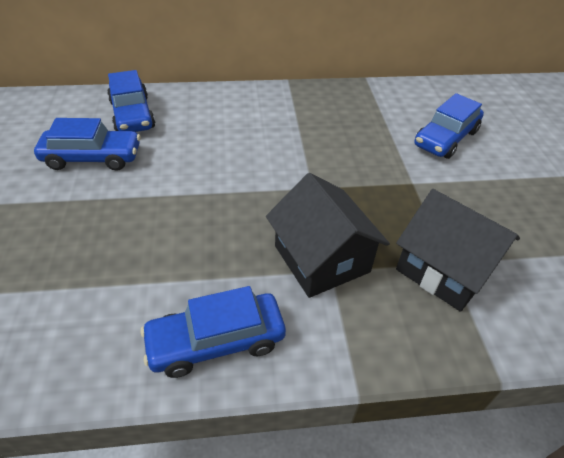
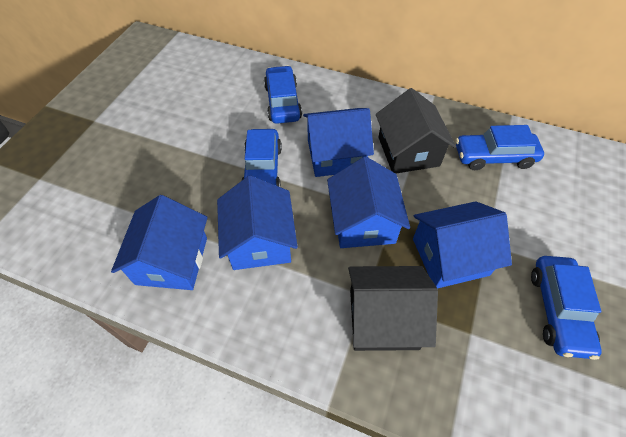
blue house: none = 0 -> [111,195,208,290] [217,175,298,270] [303,108,374,177] [327,157,410,248] [413,201,512,288] = 5

